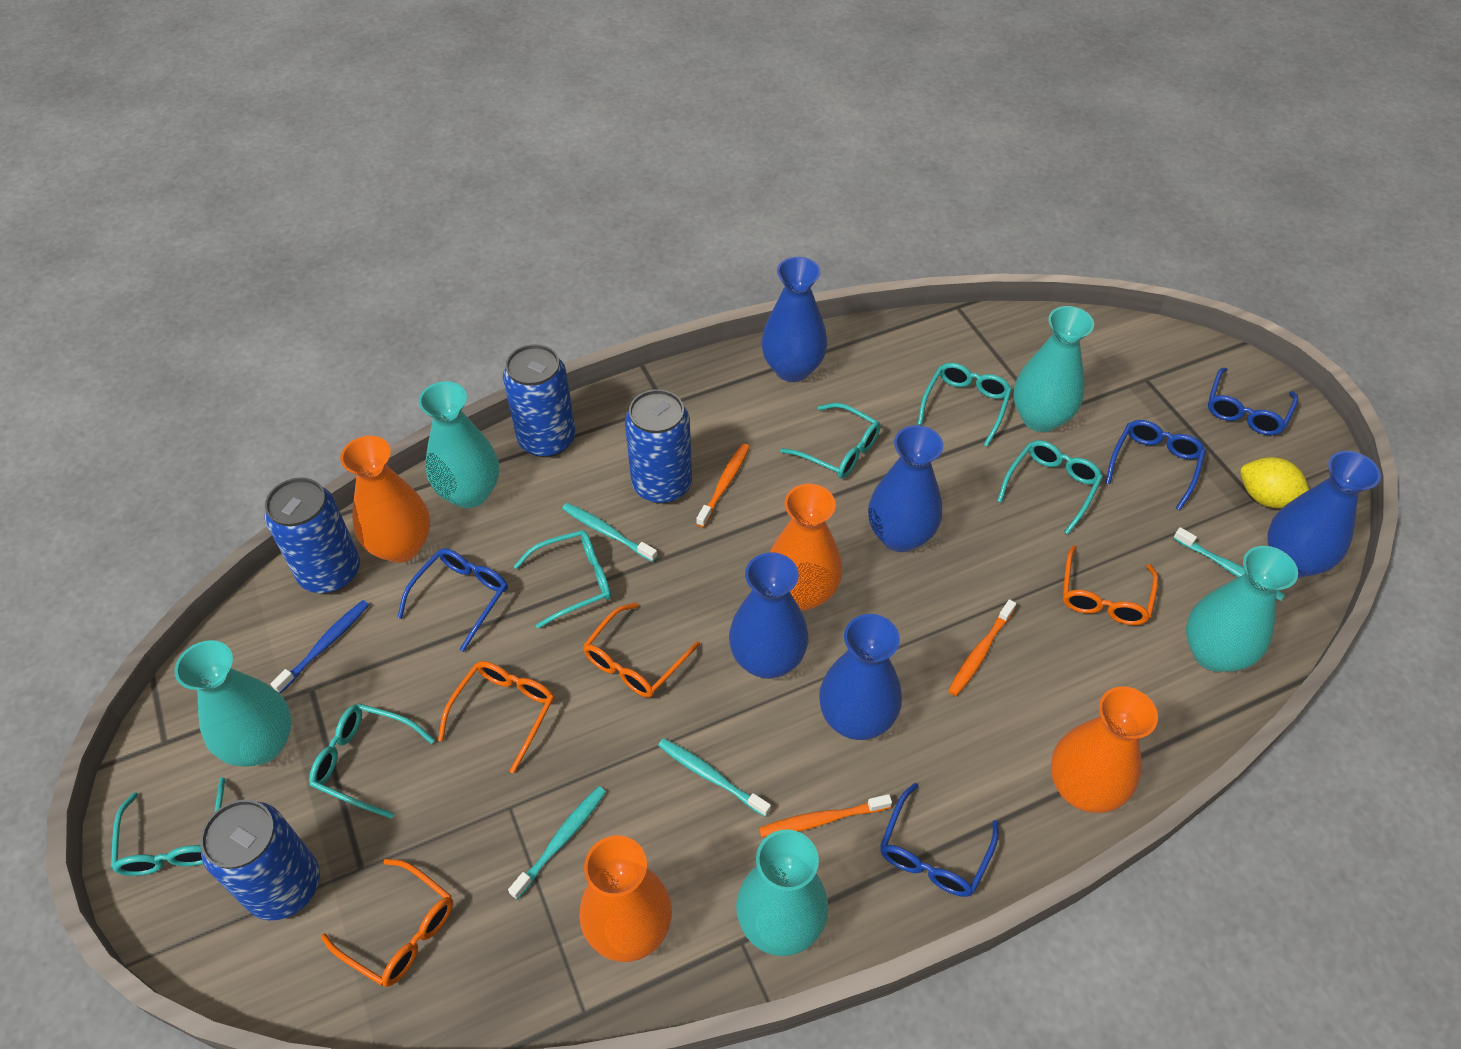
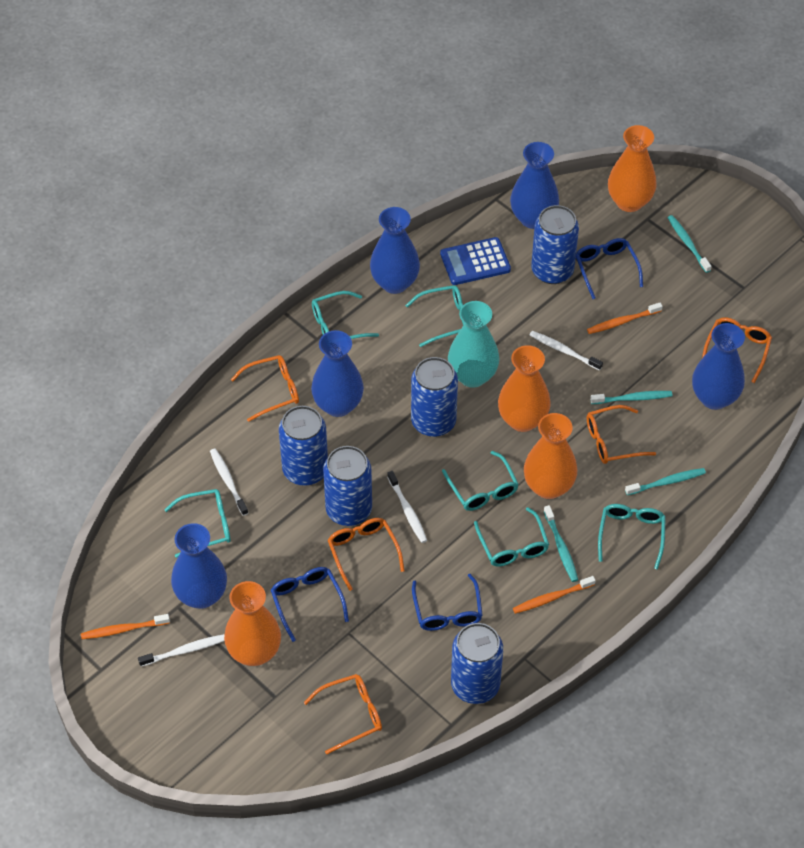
blue calculator: none = 0 -> [440,237,511,285] = 1
blue can: [200,800,320,920] [264,477,360,593] [503,344,576,457] [625,389,692,504] = 4 -> [279,406,328,486] [323,446,372,526] [411,357,458,437] [451,623,503,704] [531,205,579,284] = 5
blue glasses: [397,548,508,652] [880,783,999,897] [1105,420,1206,510] [1208,368,1298,435] = 4 -> [271,567,349,642] [412,574,483,631] [576,238,643,299] = 3
blue toothbrush: [271,600,369,694] = 1 -> none = 0
orange glasses: [321,859,453,987] [438,661,554,773] [583,603,700,698] [1063,545,1158,625] = 4 -> [231,355,299,422] [304,674,382,754] [328,518,405,591] [587,405,656,464] [702,317,772,383] = 5
turquoise vase: [174,640,292,767] [419,381,499,508] [736,829,829,956] [1014,306,1094,432] [1186,546,1298,672] = 5 -> [448,301,500,388] = 1
white toothbrush: none = 0 -> [138,634,225,667] [210,448,248,516] [387,471,427,543] [530,331,603,371] = 4
yellow lemon: [1240,457,1309,508] = 1 -> none = 0

